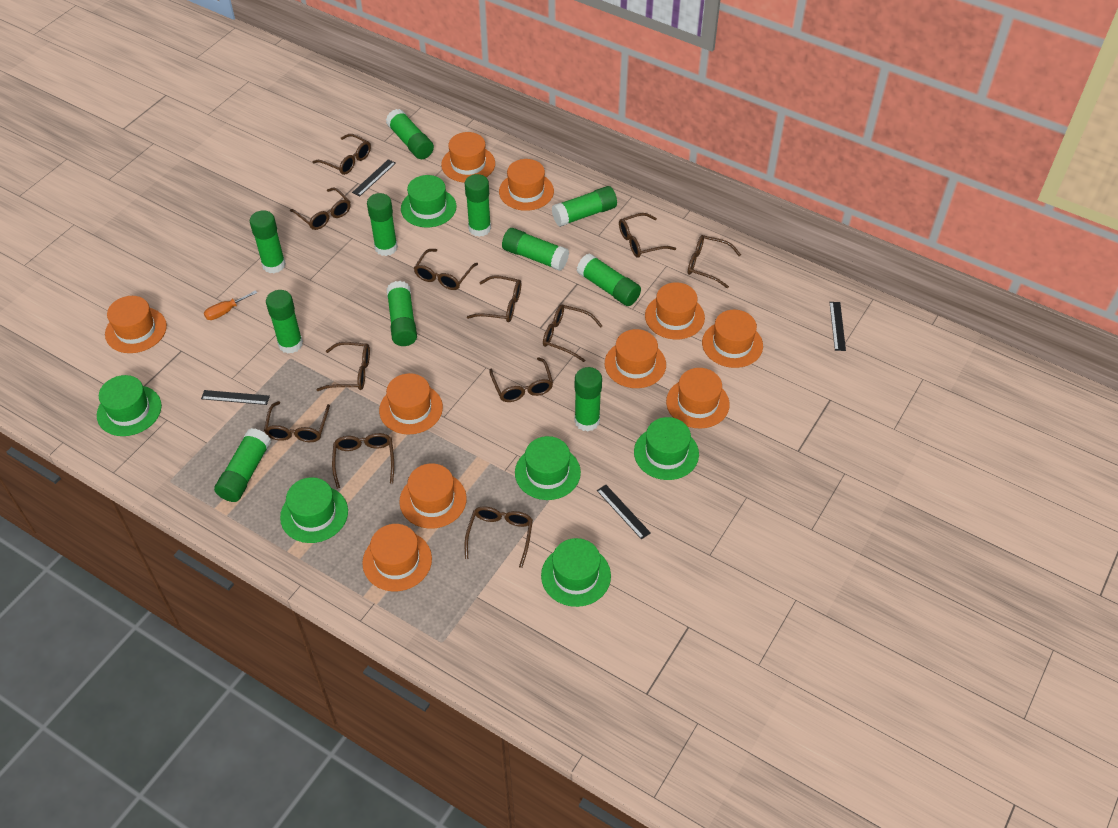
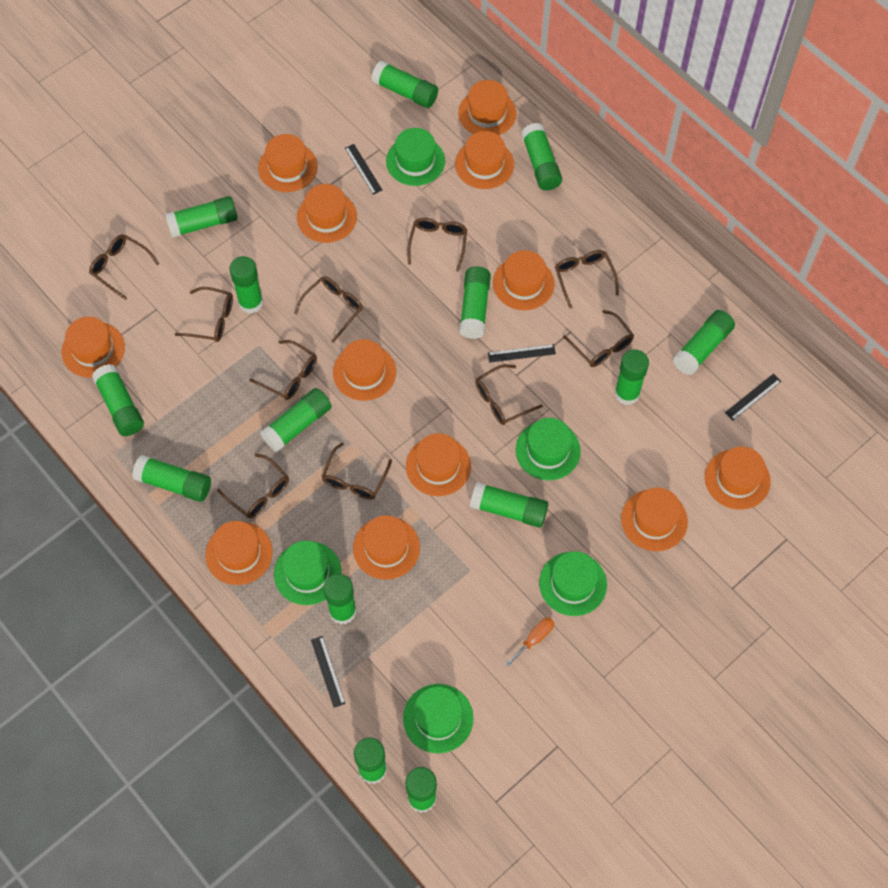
brown glasses: [264,401,330,442] [290,188,351,230] [312,134,371,175] [316,342,370,391] [332,433,394,489] [414,249,478,290] [465,506,533,568] [467,275,521,322] [490,357,553,402] [543,304,602,362] [619,213,676,258] [688,235,741,288] = 12 -> [89,234,159,300] [175,287,233,342] [217,454,289,518] [249,340,317,400] [294,276,363,343] [321,442,392,499] [407,218,467,272] [475,364,543,425] [555,250,619,309] [563,310,634,367] = 10
green glue stick: [214,428,271,502] [250,210,286,273] [266,290,303,354] [367,193,398,256] [386,109,434,159] [386,281,417,346] [465,174,491,237] [502,228,569,271] [552,186,617,227] [574,367,602,431] [577,253,641,306] = 11 -> [92,364,144,436] [132,455,211,502] [165,196,238,238] [229,256,263,314] [260,388,332,452] [323,574,356,625] [354,737,387,784] [371,61,438,108] [405,767,437,813] [459,266,491,339] [470,482,548,528] [521,123,562,190] [615,349,649,405] [673,310,735,375] = 14
green hat: [97,375,162,436] [280,477,348,543] [401,175,457,227] [515,436,581,500] [541,538,611,607] [634,417,699,480] = 6 -> [274,541,342,605] [386,128,445,186] [403,684,473,753] [516,418,581,480] [539,551,607,616] = 5
orange hat: [105,296,167,353] [362,524,432,591] [379,373,443,435] [399,463,467,529] [441,132,495,183] [499,159,554,211] [605,329,666,388] [645,282,705,339] [666,368,730,429] [702,310,763,368] = 10 -> [62,317,125,378] [205,521,273,585] [258,134,318,192] [297,184,357,243] [333,339,396,401] [353,515,420,580] [406,433,471,496] [455,131,514,189] [458,80,516,135] [493,250,555,310] [621,488,688,551] [705,447,771,510] = 12

